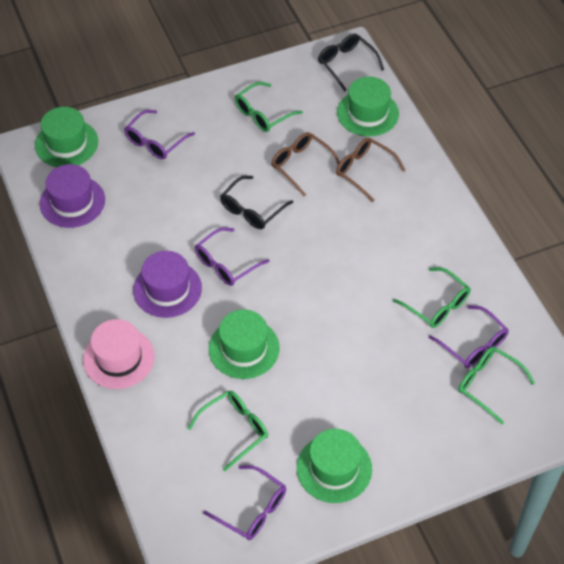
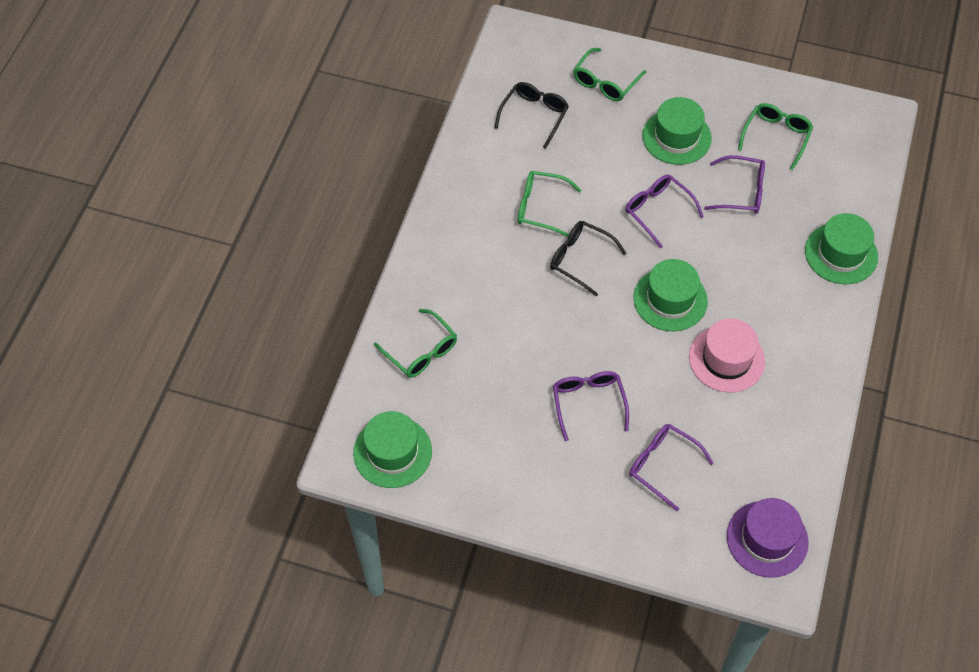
brown glasses: [271,132,340,196] [336,138,406,202] = 2 -> none = 0
purple hat: [39,164,105,228] [133,251,202,318] = 2 -> [727,498,809,578] = 1

